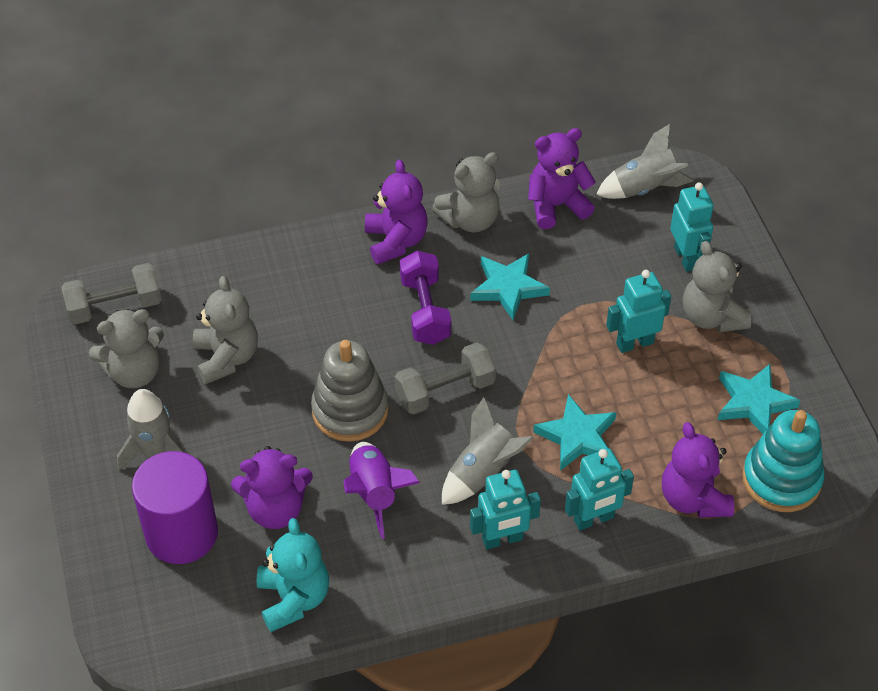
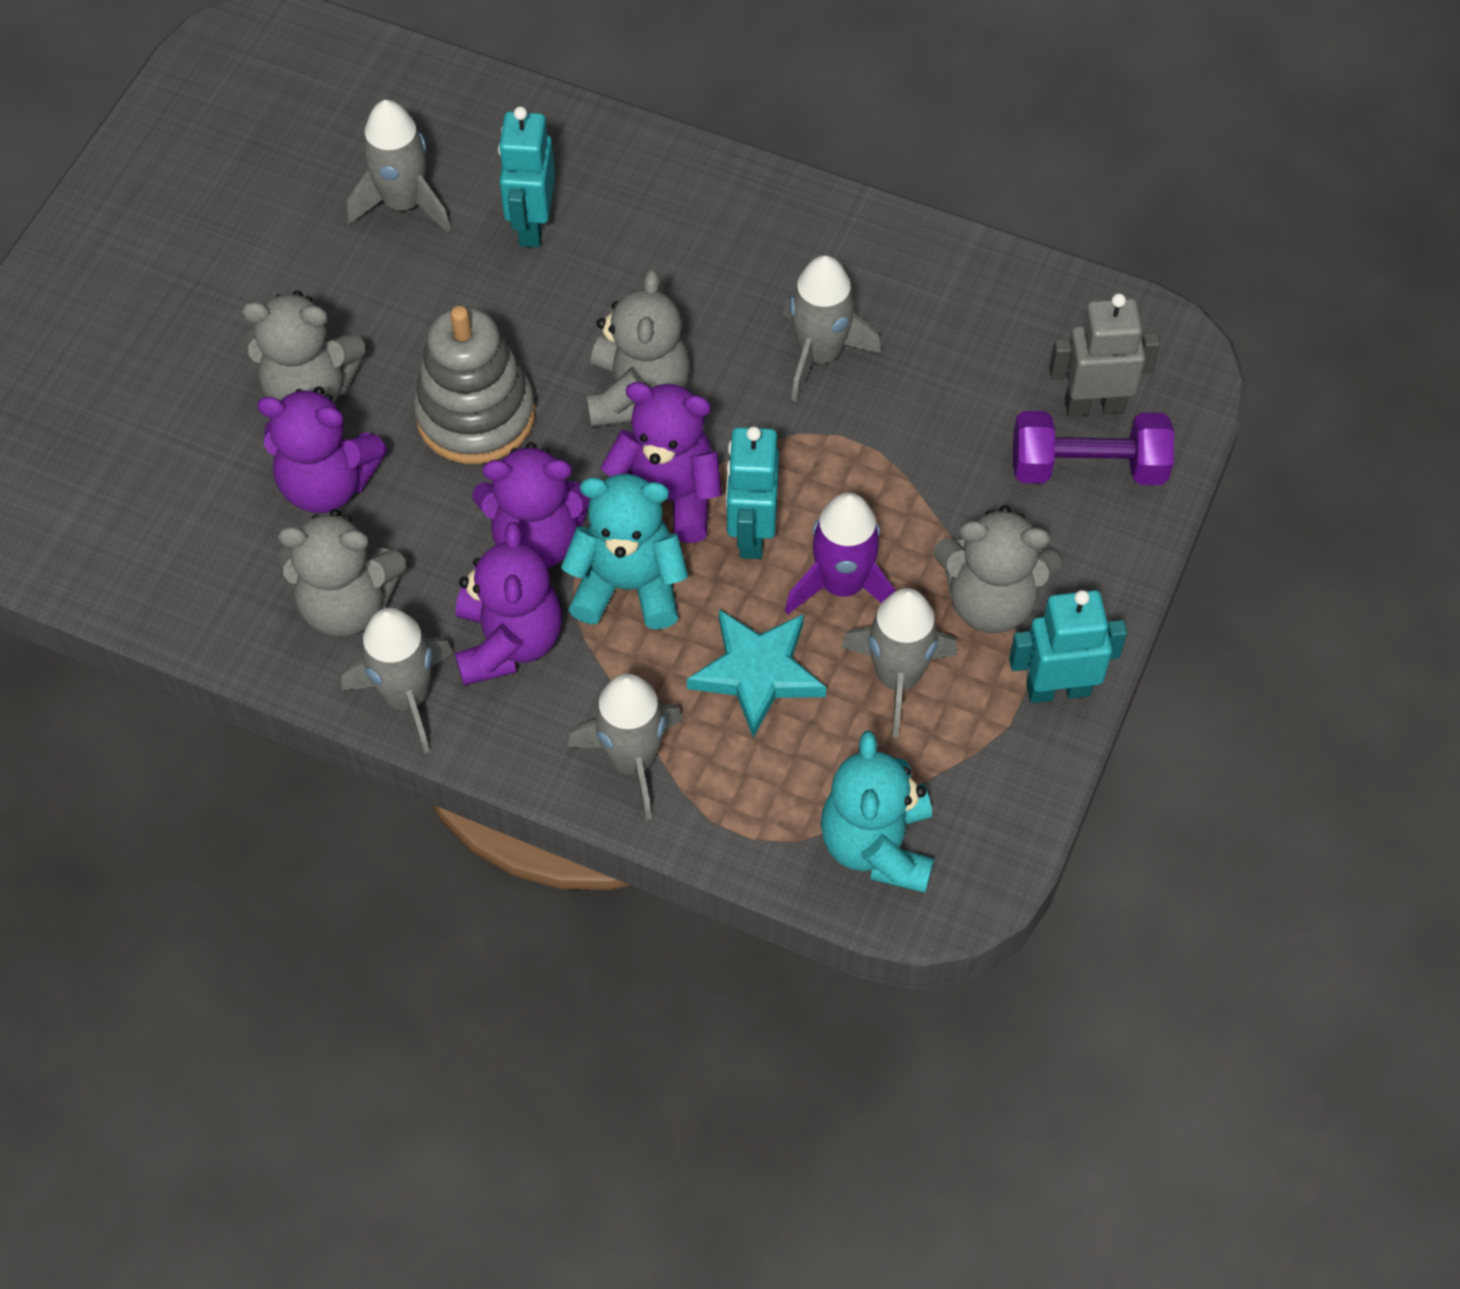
grey dumbbell: [61,263,162,324] [395,342,496,414] = 2 -> none = 0
grey robot: none = 0 -> [1049,293,1160,416] = 1
grey rocket: [117,389,182,470] [442,397,534,505] [596,124,694,199] = 3 -> [341,608,453,753] [347,100,451,233] [568,674,683,821] [783,255,881,402] [841,588,957,737] = 5
purple cylinder: [132,451,218,564] = 1 -> none = 0
turquoise robot: [470,470,541,550] [565,448,634,531] [606,270,671,353] [670,183,713,272] = 4 -> [498,107,555,248] [726,427,779,559] [1009,590,1127,703] = 3
turquoise stacking toy: [742,410,824,512] = 1 -> none = 0
turquoise star: [470,253,550,320] [533,394,616,471] [718,364,800,434] = 3 -> [687,609,826,738] = 1
turquoise teddy bear: [257,518,329,632] = 1 -> [561,474,688,629] [821,731,934,893] = 2

